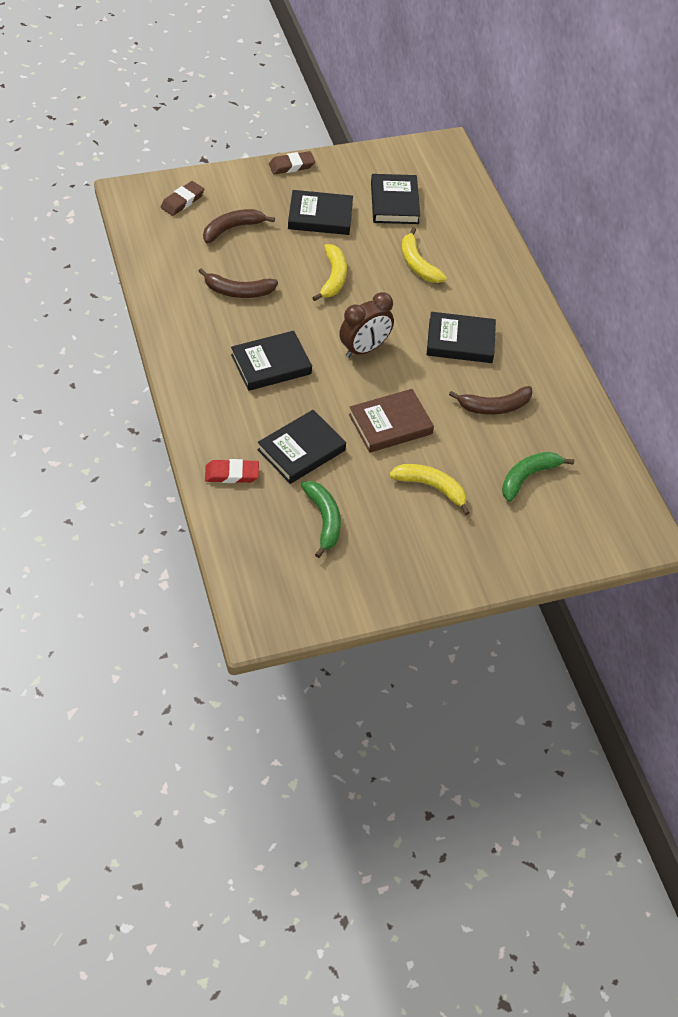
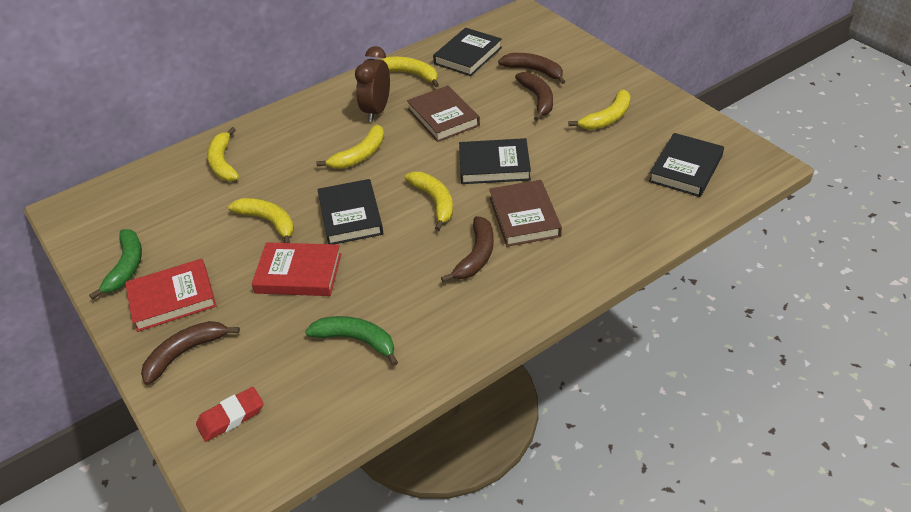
black book: [231,331,312,391] [257,410,346,484] [288,190,353,235] [371,174,420,224] [426,312,496,363] = 5 -> [318,179,383,244] [433,28,502,76] [459,138,531,184] [649,133,724,197] = 4
brown banana: [199,268,278,298] [203,209,275,243] [449,386,532,415] = 3 -> [141,321,240,385] [441,216,494,282] [498,53,565,84] [515,72,553,121] = 4
brown book: [349,389,434,453] = 1 -> [407,85,480,142] [489,180,562,247] = 2
brown eraser: [161,181,204,216] [269,151,315,174] = 2 -> none = 0
red book: none = 0 -> [125,259,216,332] [252,242,341,296] = 2
yellow banana: [312,244,347,301] [389,464,470,515] [402,227,447,283] = 3 -> [207,127,239,181] [228,198,294,243] [316,124,384,169] [382,57,439,87] [405,172,453,231] [568,89,631,130] = 6

